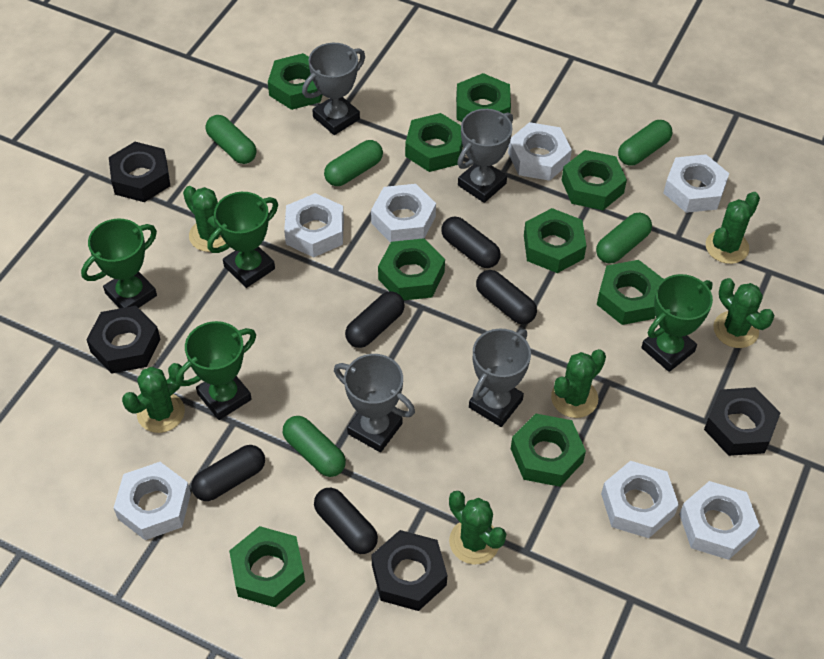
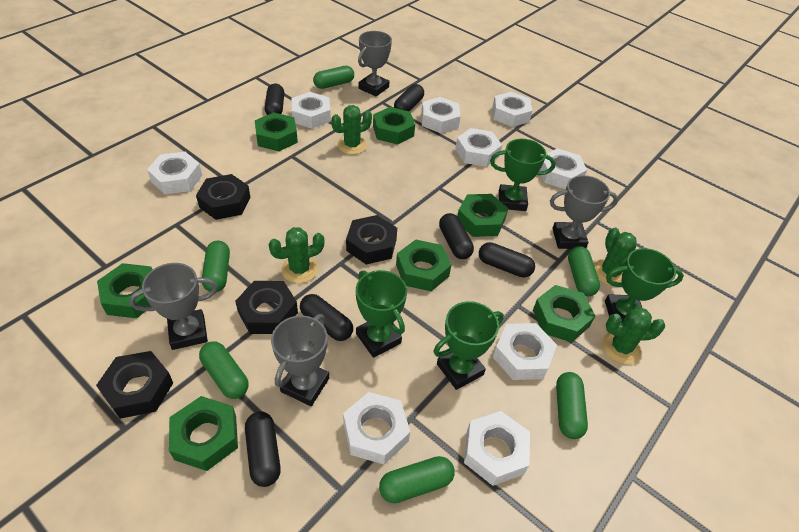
black capsule: [191,445,265,501] [314,488,378,554] [345,291,405,348] [441,217,501,268] [476,270,537,324] = 5 -> [245,412,281,487] [265,83,284,115] [300,294,353,341] [394,84,424,111] [439,213,474,259] [479,242,535,278] = 6
green cactus: [122,363,185,433] [183,186,226,252] [449,491,506,565] [551,349,606,418] [706,192,760,264] [713,278,774,348] = 6 -> [268,227,325,283] [331,105,372,154] [594,228,637,286] [602,307,665,364] = 4
green capsule: [205,115,256,164] [283,416,346,477] [324,140,383,186] [596,213,652,263] [618,120,672,166] = 5 -> [199,341,249,399] [202,241,230,292] [313,66,354,89] [379,456,455,503] [556,372,588,439] [568,246,600,296] = 6
green nut: [229,526,305,607] [268,53,322,110] [378,238,445,300] [405,113,463,172] [456,73,511,122] [511,414,586,487] [524,208,586,273] [562,150,627,210] [597,260,663,325] = 9 -> [97,263,153,318] [169,396,238,471] [255,112,298,151] [373,107,415,145] [396,239,451,291] [457,194,508,237] [533,285,595,342] = 7
white nut: [114,462,191,540] [284,193,344,258] [371,184,436,243] [508,122,572,181] [601,461,679,538] [664,154,729,213] [679,481,760,560] = 7 -> [147,152,202,194] [292,92,331,129] [343,392,410,464] [421,97,461,133] [455,128,502,167] [464,411,530,486] [492,92,533,127] [493,323,557,380] [539,148,587,189] = 9

